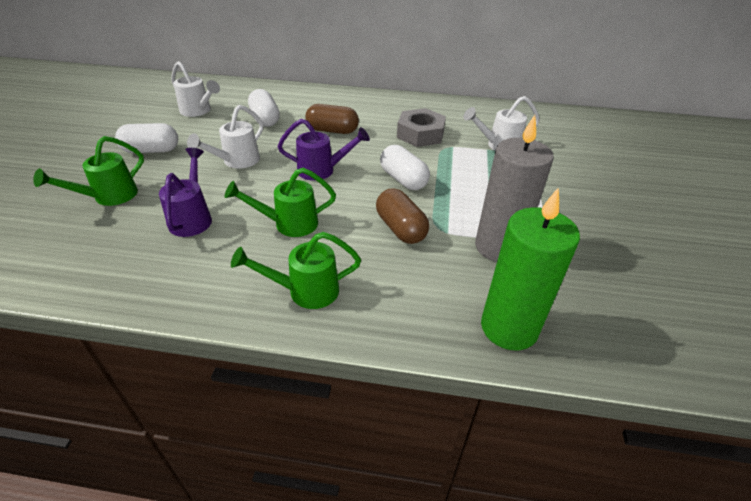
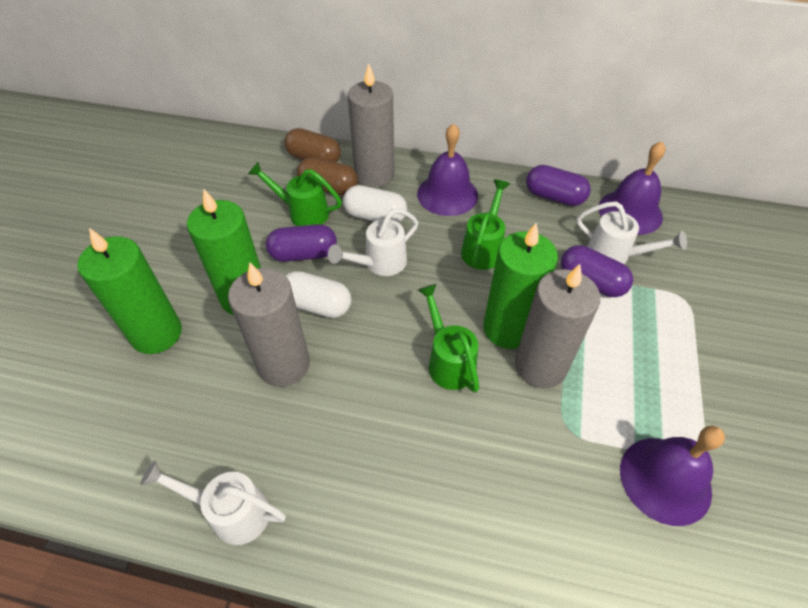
green candle: [481,187,580,350] = 1 -> [77,228,182,354] [187,189,261,315] [483,223,558,349] = 3
grey candle: [475,115,554,262] = 1 -> [228,262,310,387] [348,63,394,188] [515,264,600,388] = 3
grey nut: [397,108,446,147] = 1 -> none = 0
purple bell: none = 0 -> [417,123,478,216] [599,141,666,235] [620,426,725,526] = 3
purple capsule: none = 0 -> [266,224,337,262] [526,165,591,206] [561,245,633,297] = 3
purple watering can: [159,148,212,237] [277,119,370,181] = 2 -> none = 0
white capsule: [115,123,178,153] [248,89,280,127] [380,145,430,190] = 3 -> [285,271,351,318] [343,185,407,223] = 2

